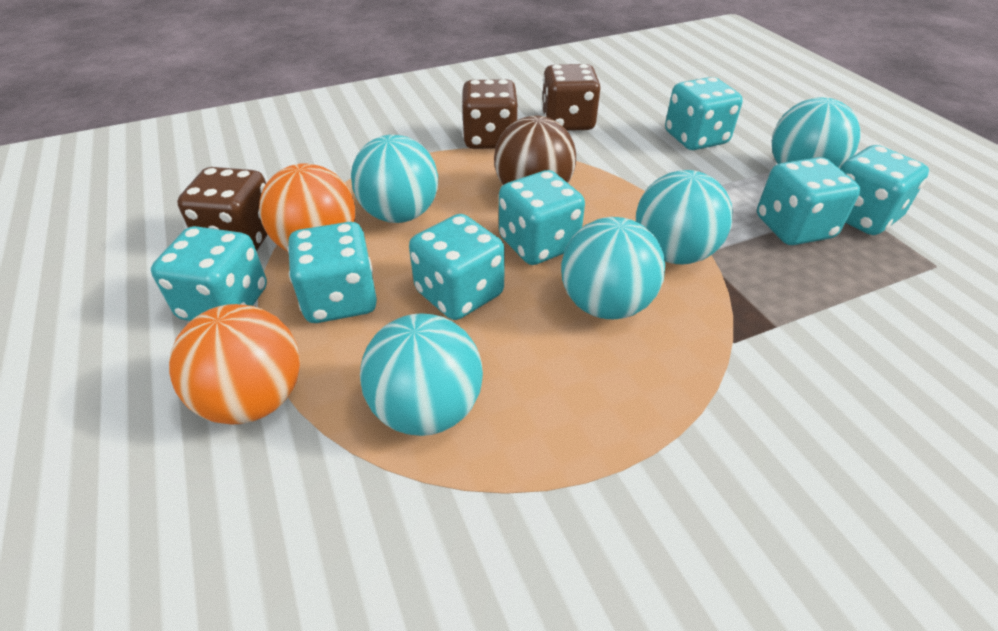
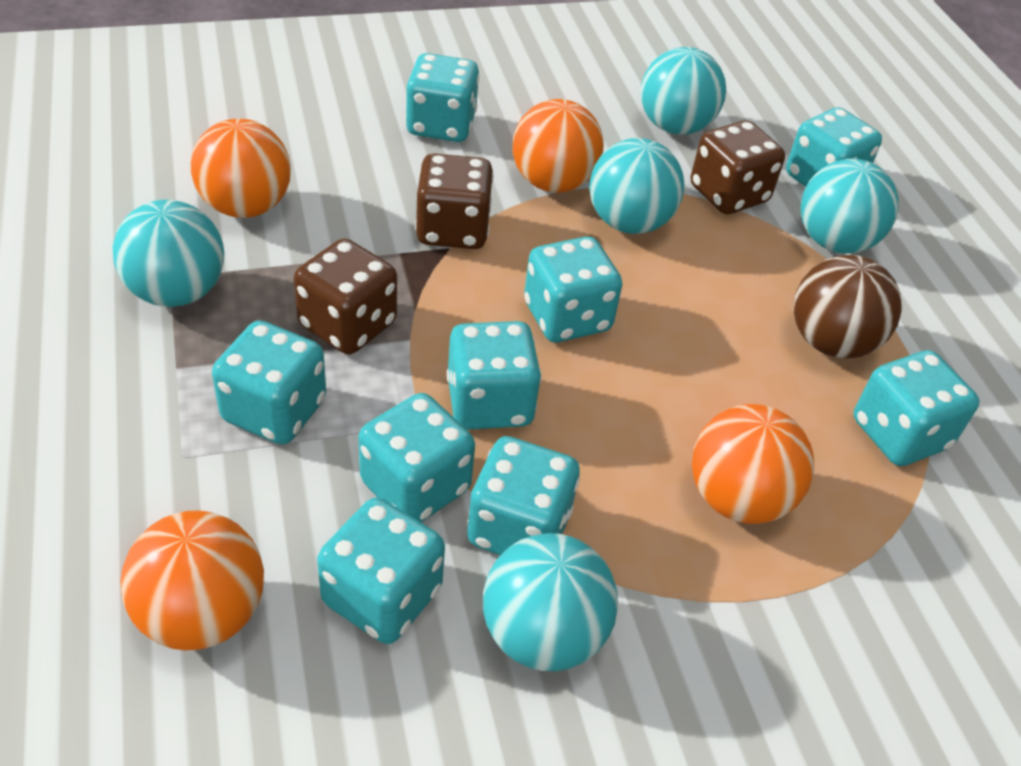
orange ball: [169,304,300,425] [259,163,355,252] = 2 -> [120,510,264,651] [191,119,291,218] [513,99,604,193] [692,404,814,524] = 4
turquoise dice: [151,226,267,321] [288,222,377,323] [409,214,505,320] [499,170,585,265] [665,77,743,150] [757,157,860,245] [840,145,929,235] = 7 -> [212,320,326,445] [317,498,445,644] [358,393,475,522] [405,53,480,142] [447,321,542,430] [467,436,580,555] [524,237,622,342] [786,107,882,187] [853,350,980,466] = 9

